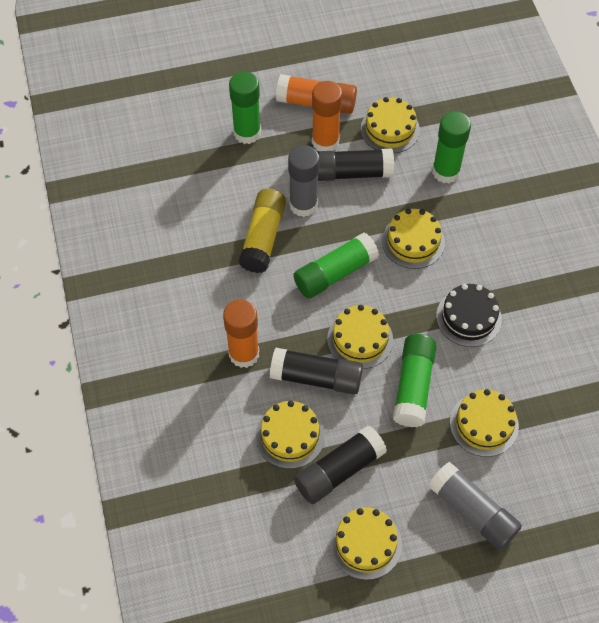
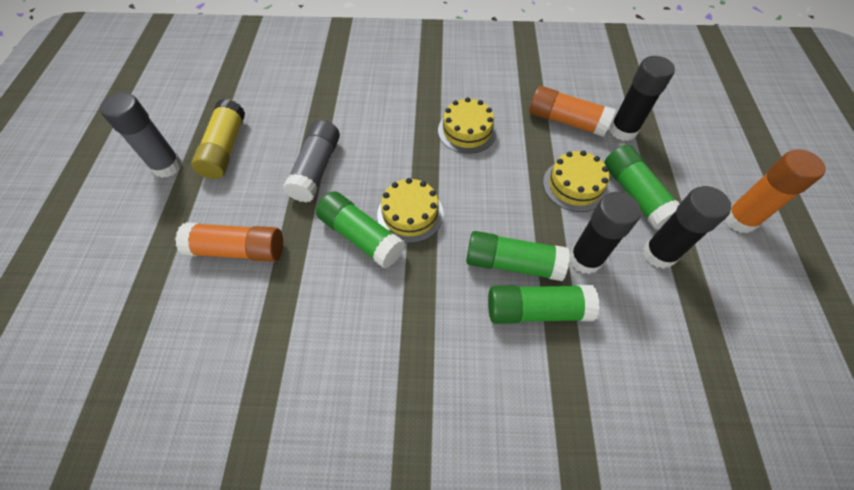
black cake: [436,284,502,347] = 1 -> none = 0
yellow cake: [256,401,325,469] [327,305,393,369] [330,507,402,580] [361,97,420,153] [382,209,445,269] [450,389,519,457] = 6 -> [377,178,444,243] [438,97,497,154] [543,150,609,212] = 3

